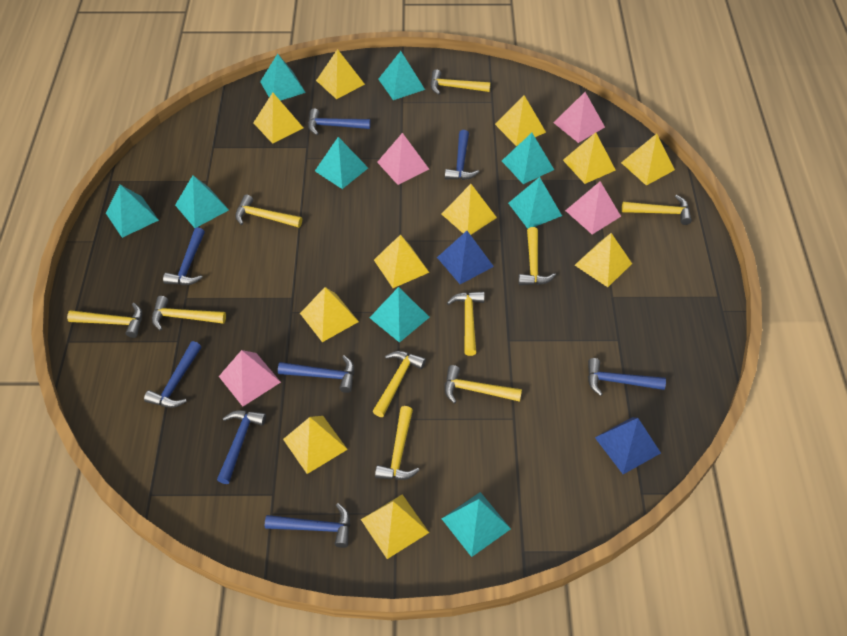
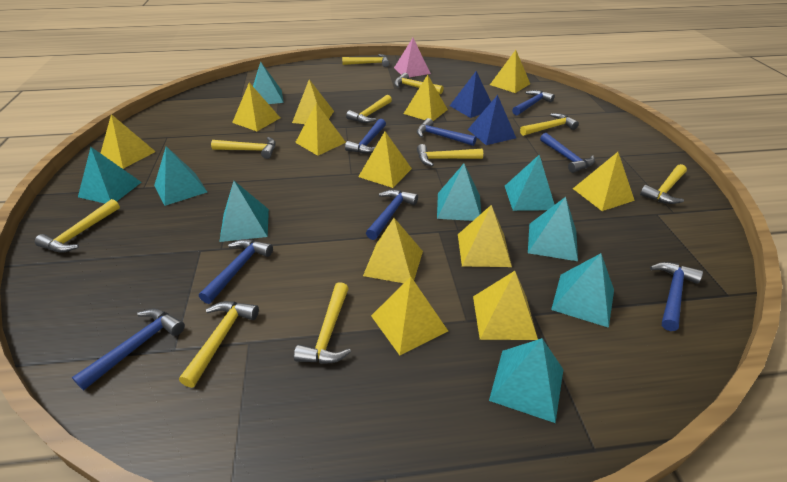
pink pyramid: [219,350,281,407] [377,133,429,185] [553,92,605,143] [565,181,621,234] = 4 -> [394,38,431,77] = 1
yellow pyramid: [253,92,303,144] [283,416,348,474] [300,287,359,342] [316,49,365,99] [361,494,429,559] [374,235,429,288] [442,184,497,235] [495,95,546,146] [563,132,616,184] [575,233,632,287] [621,134,675,186] = 11 -> [101,114,156,169] [232,83,280,131] [292,79,334,124] [295,103,346,156] [358,132,412,188] [363,218,423,283] [371,277,448,355] [404,75,448,121] [458,205,512,267] [473,271,538,340] [490,50,530,93] [573,152,635,211] = 12

